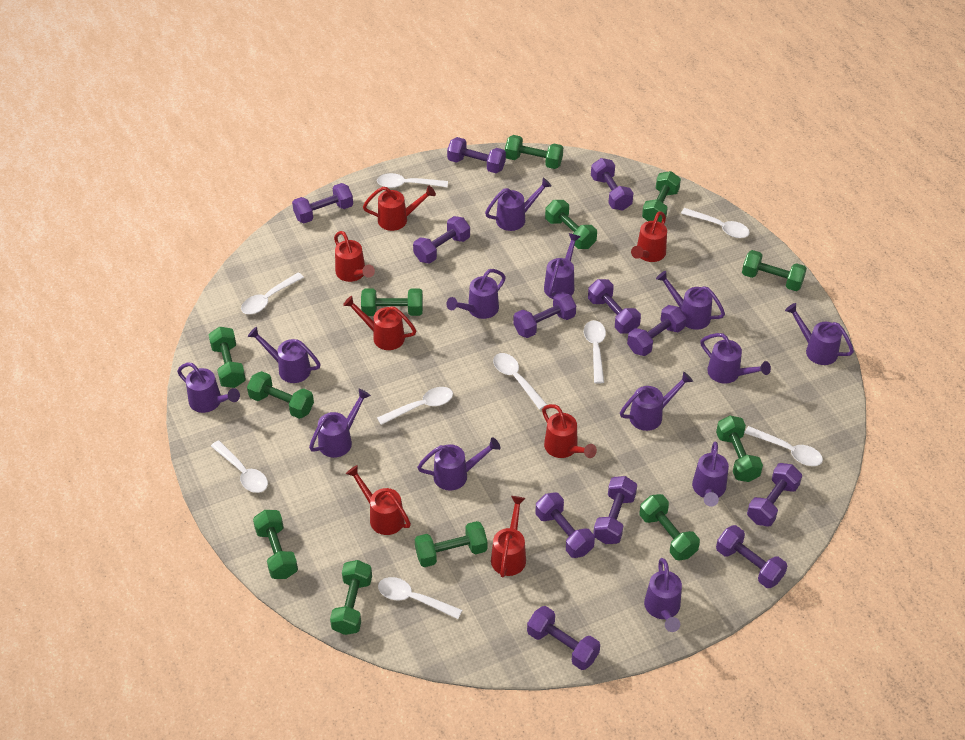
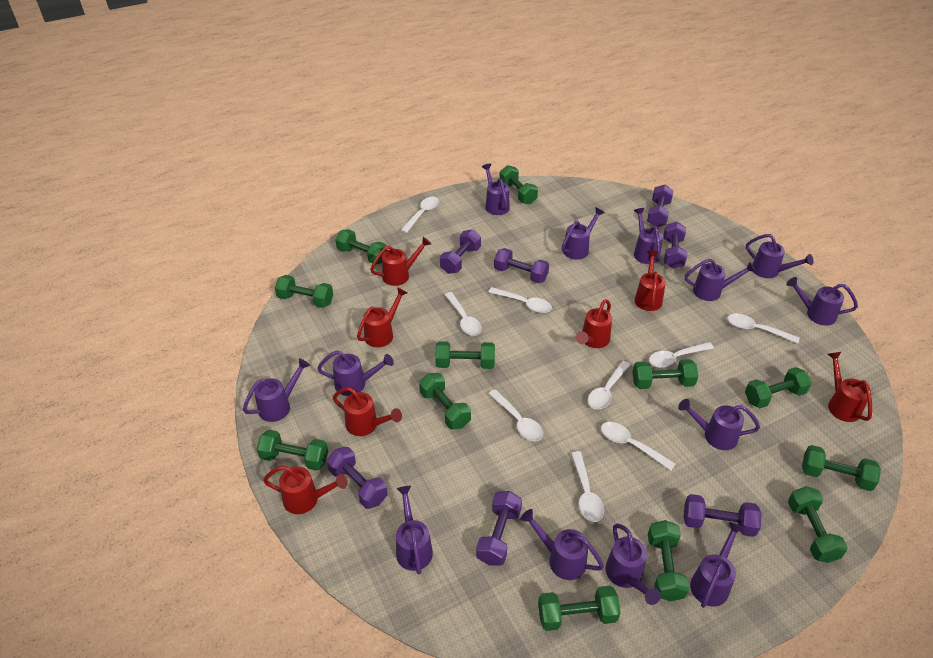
purple dumbbell: [292,183,353,223] [413,216,470,264] [447,137,506,173] [513,292,576,338] [527,606,600,670] [536,492,595,558] [588,279,641,334] [591,158,634,211] [593,476,637,544] [627,305,686,356] [716,525,787,588] [747,463,802,526] = 12 -> [327,447,388,509] [440,230,481,274] [476,491,522,565] [494,248,549,283] [647,185,674,227] [663,221,687,269] [684,494,762,537] = 7

